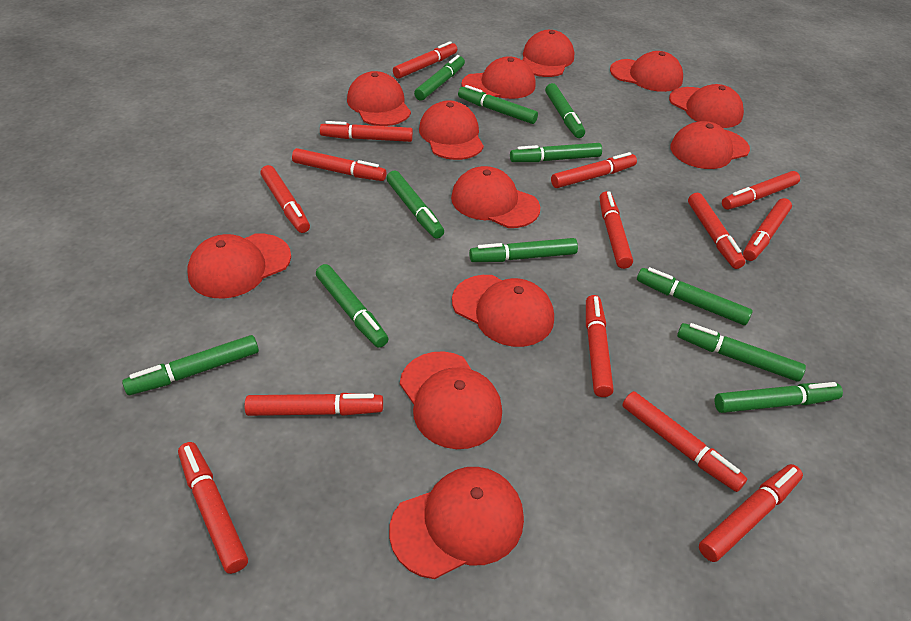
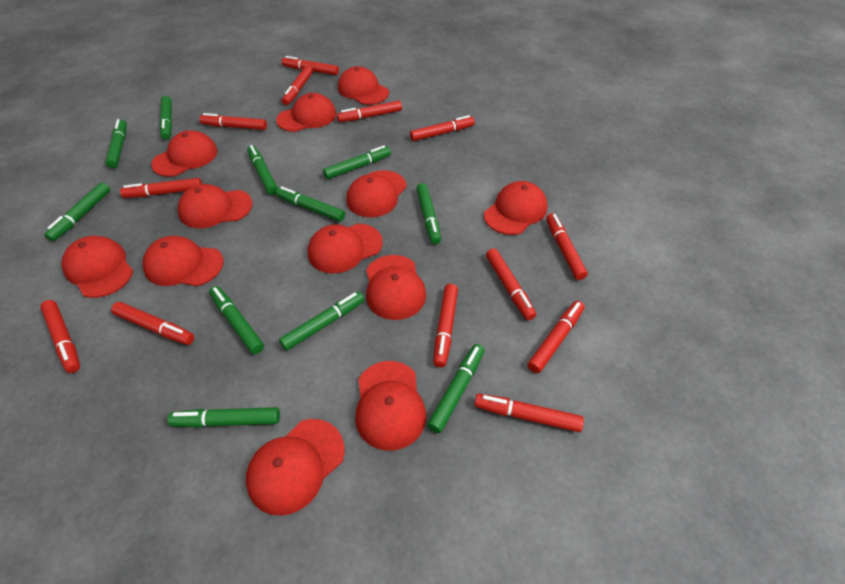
red marker: [178,442,248,574] [244,393,383,416] [261,165,310,233] [292,148,386,181] [320,121,413,142] [393,41,457,79] [551,152,637,188] [586,295,614,397] [599,191,633,269] [622,391,747,492] [688,193,745,269] [699,464,803,562] [722,171,800,210] [743,198,792,261] = 14 -> [40,300,80,373] [111,302,194,345] [120,178,202,198] [199,113,267,130] [282,56,339,75] [282,66,313,105] [337,101,402,122] [410,115,475,141] [433,284,458,367] [474,394,584,432] [486,248,536,320] [528,301,585,373] [546,213,588,280] = 13

